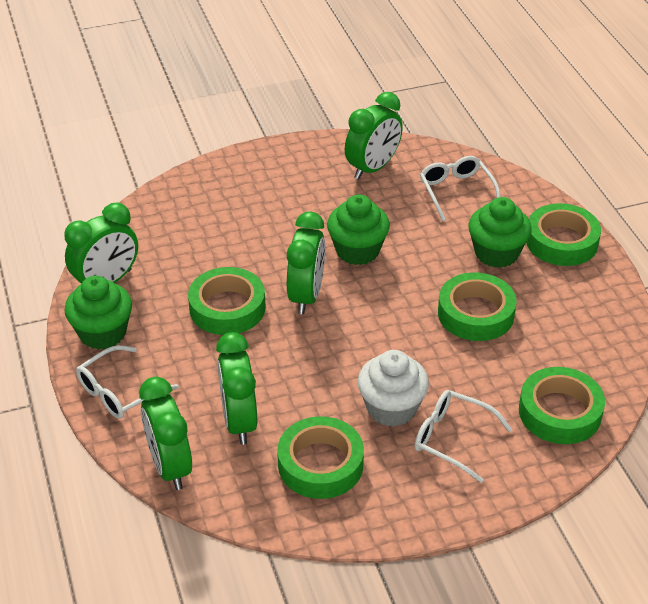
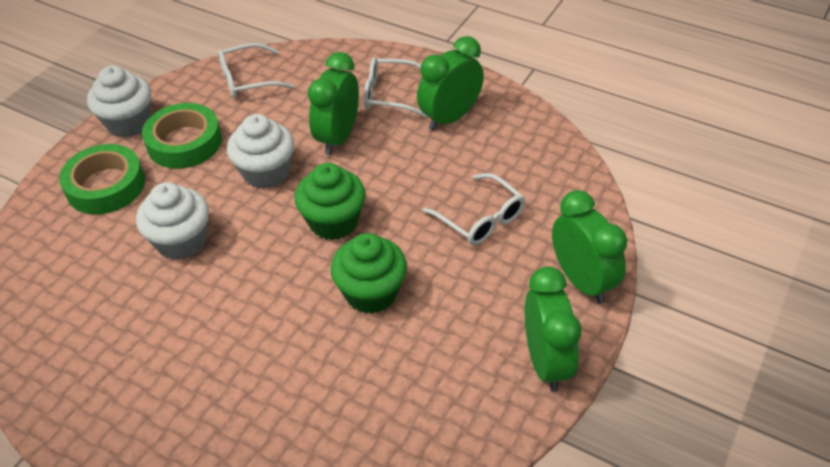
green clock: [64,203,138,284] [139,377,192,490] [216,332,257,445] [287,212,325,314] [345,92,403,180] = 5 -> [308,52,359,155] [417,36,484,131] [525,266,581,392] [552,190,627,304] = 4
green cupcake: [64,276,132,350] [327,195,390,265] [469,197,532,268] = 3 -> [295,163,366,240] [331,233,407,314] = 2
green tape: [188,267,266,335] [277,416,364,499] [438,272,517,341] [519,367,605,444] [526,203,601,266] = 5 -> [59,144,145,214] [142,103,222,169] = 2
white cupcake: [358,350,429,427] = 1 -> [87,66,151,137] [136,182,209,260] [227,114,294,189] = 3

